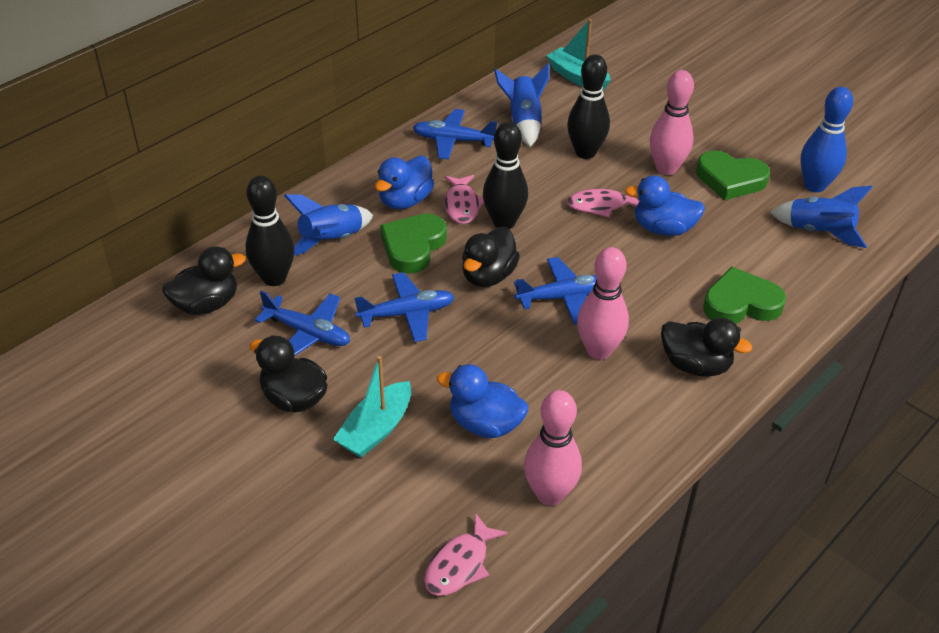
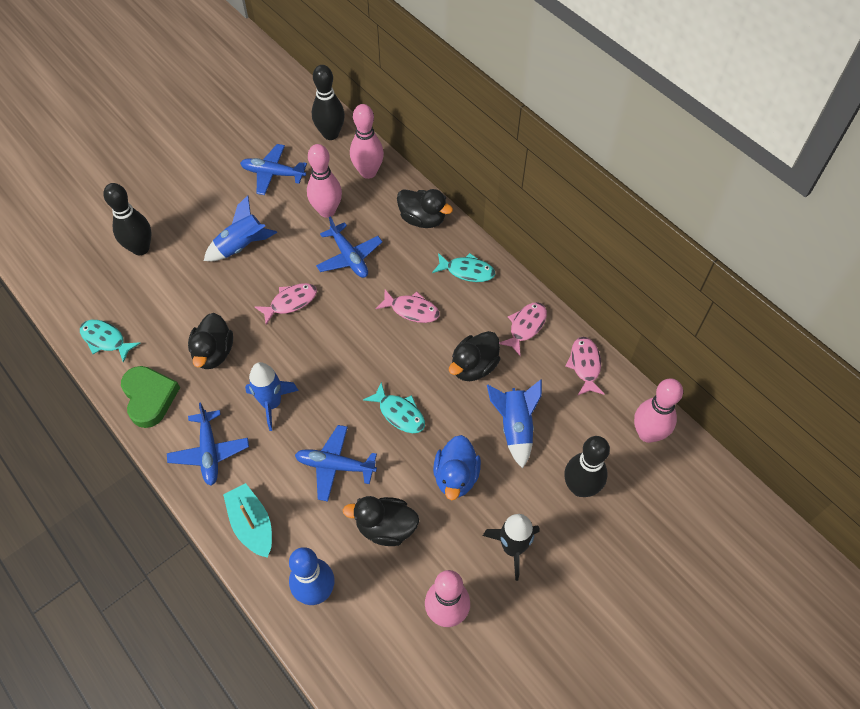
black rocket: none = 0 -> [483,514,540,581] = 1
blue duck: [375,156,434,209] [437,364,528,438] [625,175,705,236] = 3 -> [433,435,481,500] = 1
green heart: [380,214,447,274] [696,150,770,200] [703,267,786,324] = 3 -> [121,366,180,428] = 1
pink bowling pin: [524,390,582,506] [577,247,629,360] [650,70,694,175] = 3 -> [307,144,342,218] [350,104,384,179] [425,570,470,627] [634,378,683,443] = 4
pink fish: [424,513,508,596] [444,175,484,224] [567,189,639,218] = 3 -> [254,283,317,325] [375,290,440,323] [499,302,547,356] [565,337,604,396] = 4
turquoise boat: [333,356,411,458] [546,19,611,91] = 2 -> [223,483,272,558] = 1
turquoise fish: none = 0 -> [80,320,141,363] [363,382,425,433] [432,253,495,282] = 3

